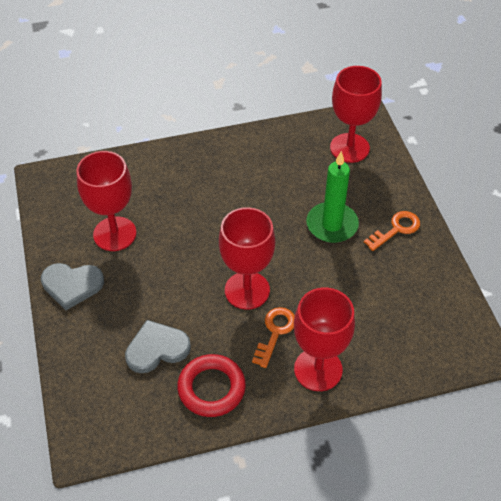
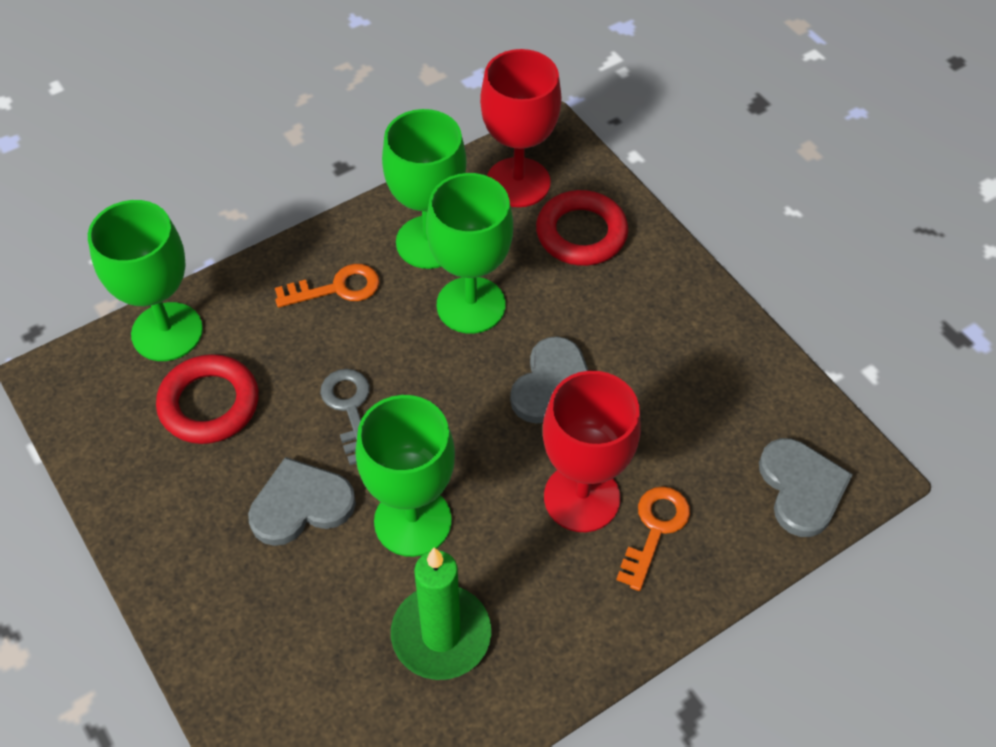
green goblet: none = 0 -> [88,200,203,361] [355,395,455,557] [382,109,467,269] [426,173,513,334] = 4
grey heart: [41,263,104,310] [125,320,191,373] = 2 -> [248,457,356,546] [510,336,589,424] [759,438,853,537] = 3
grey key: none = 0 -> [320,369,370,465] = 1
red goblet: [76,151,137,251] [219,207,275,310] [294,288,355,391] [330,66,382,163] = 4 -> [480,49,561,207] [543,371,641,532] = 2
red ring: [177,354,246,417] = 1 -> [156,354,259,444] [536,190,628,266] = 2

